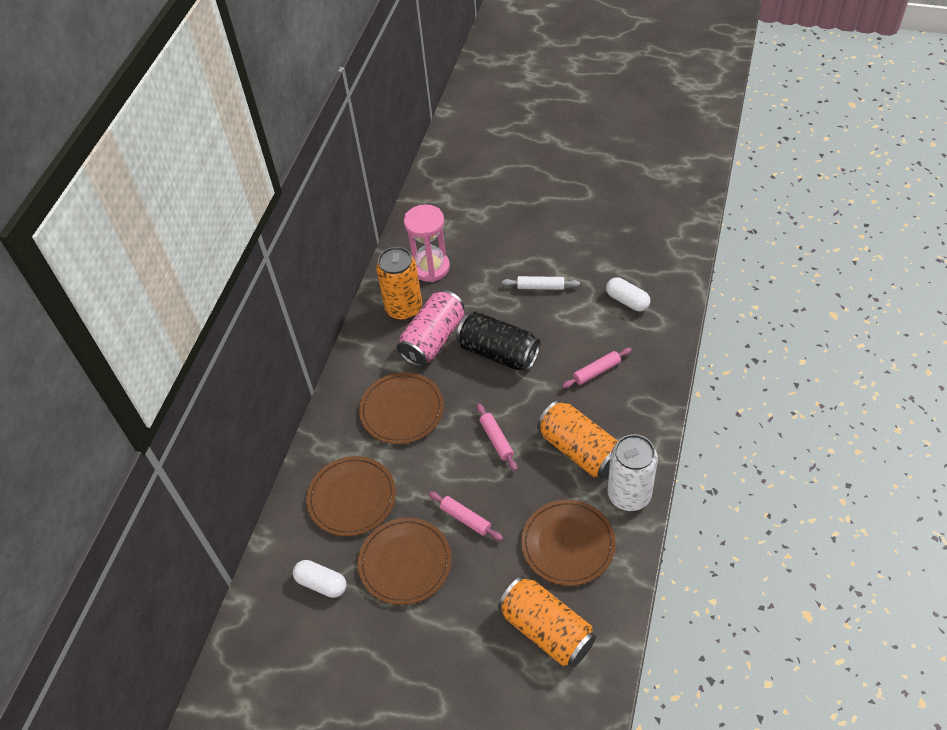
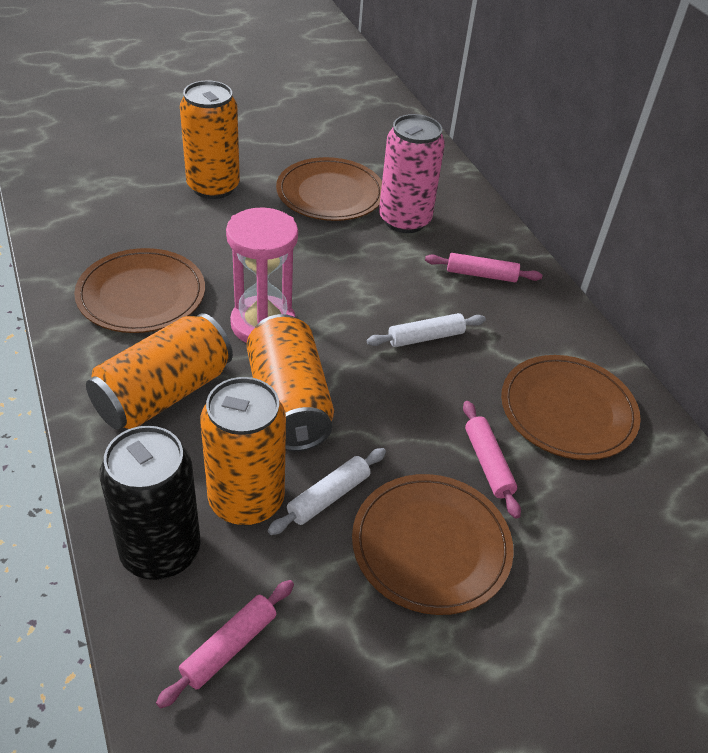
orange can: [376,247,422,320] [498,576,596,667] [537,400,618,478] = 3 -> [86,313,233,430] [180,81,240,199] [200,377,286,526] [247,314,334,451] = 4
white can: [607,434,658,511] = 1 -> none = 0
white capsule: [293,560,347,598] [606,277,650,311] = 2 -> none = 0
white rolling pin: [502,276,580,290] = 1 -> [268,448,386,535] [367,313,486,347] = 2

